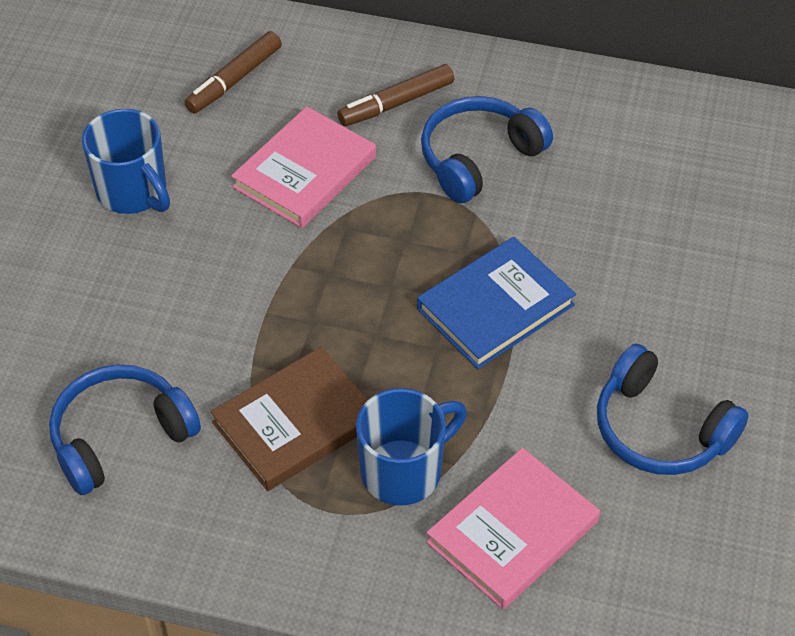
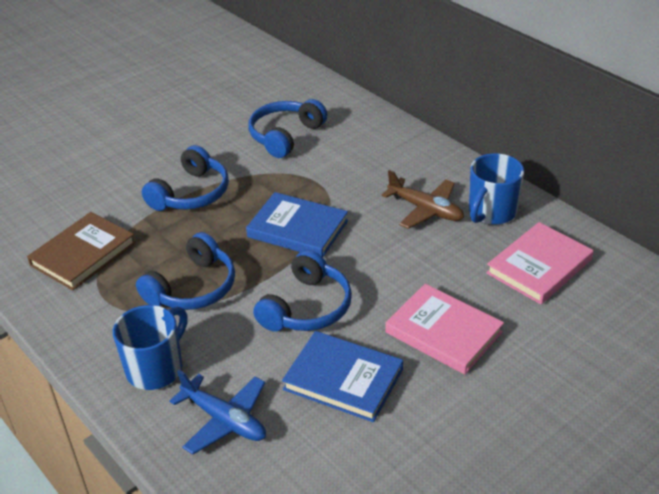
blue book: [417,237,576,369] = 1 -> [246,192,348,257] [282,331,403,422] = 2
blue headphones: [49,365,201,495] [421,96,553,203] [597,344,749,475] = 3 -> [136,232,235,310] [142,145,229,211] [249,99,327,158] [253,250,352,332] = 4
blue plane: none = 0 -> [169,370,266,454] = 1
brown marker: [184,31,282,114] [337,64,454,126] = 2 -> none = 0
brown plane: none = 0 -> [382,170,464,229] = 1

